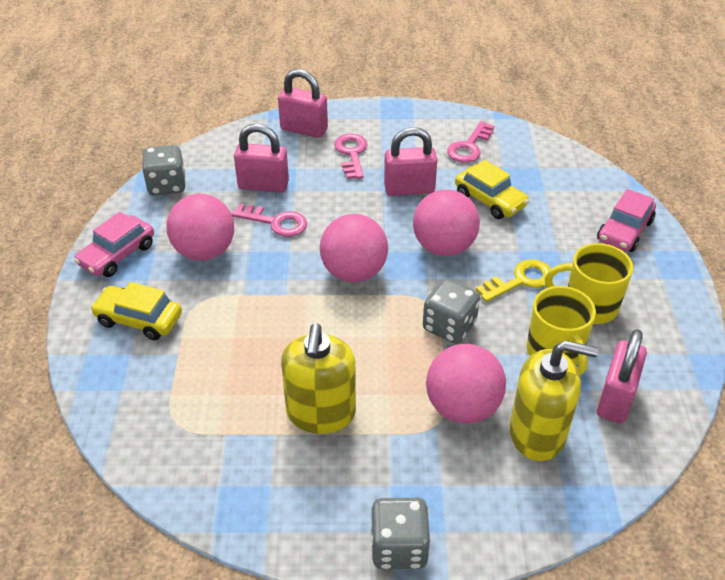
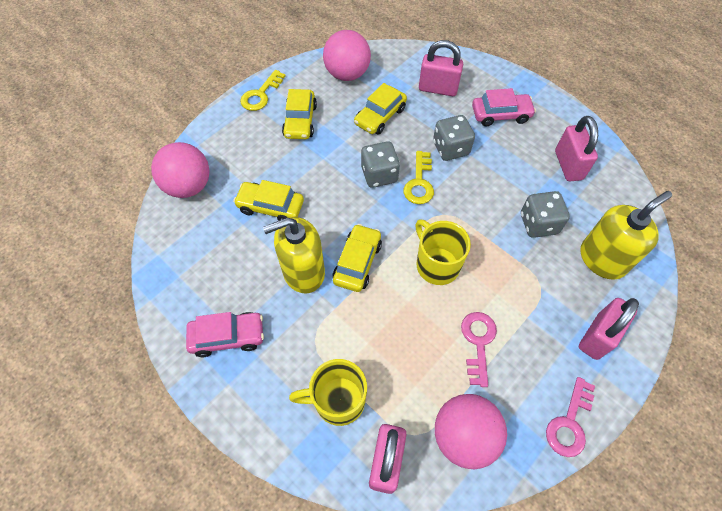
pink ball: [166,194,234,261] [320,214,388,283] [413,189,480,256] [426,344,506,424] = 4 -> [151,142,210,198] [323,30,371,81] [435,394,507,469] = 3
pink key: [232,204,307,237] [334,134,368,179] [447,121,494,163] = 3 -> [461,312,497,387] [546,377,595,457] = 2
yellow car: [90,282,182,340] [455,160,529,219] = 2 -> [233,180,304,221] [282,89,317,139] [333,224,382,292] [354,83,407,135] = 4
yellow key: [476,259,553,302] = 1 -> [240,70,286,111] [403,151,434,204] = 2

